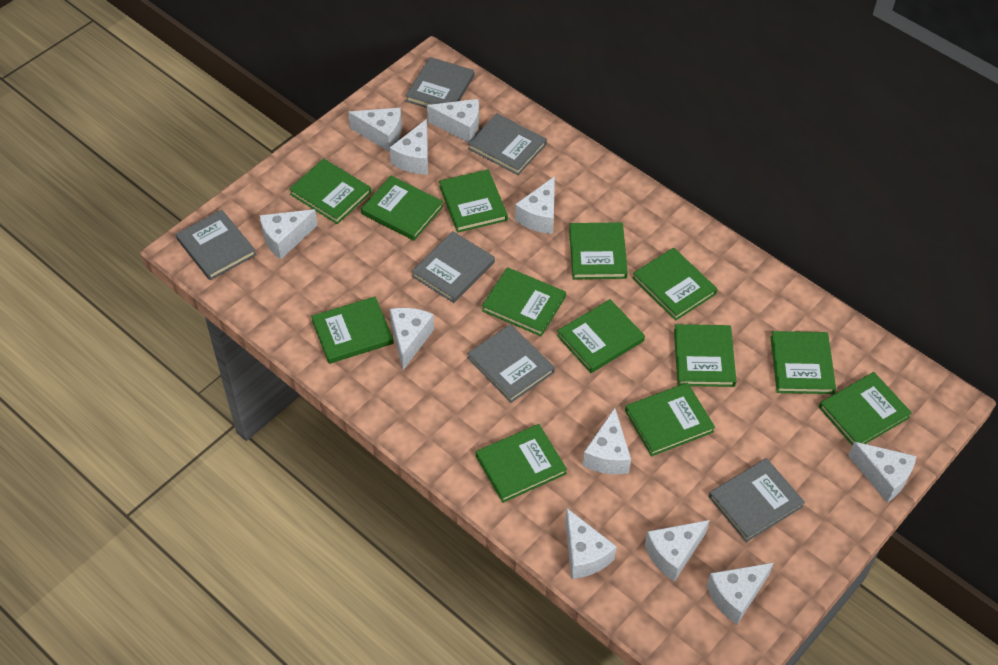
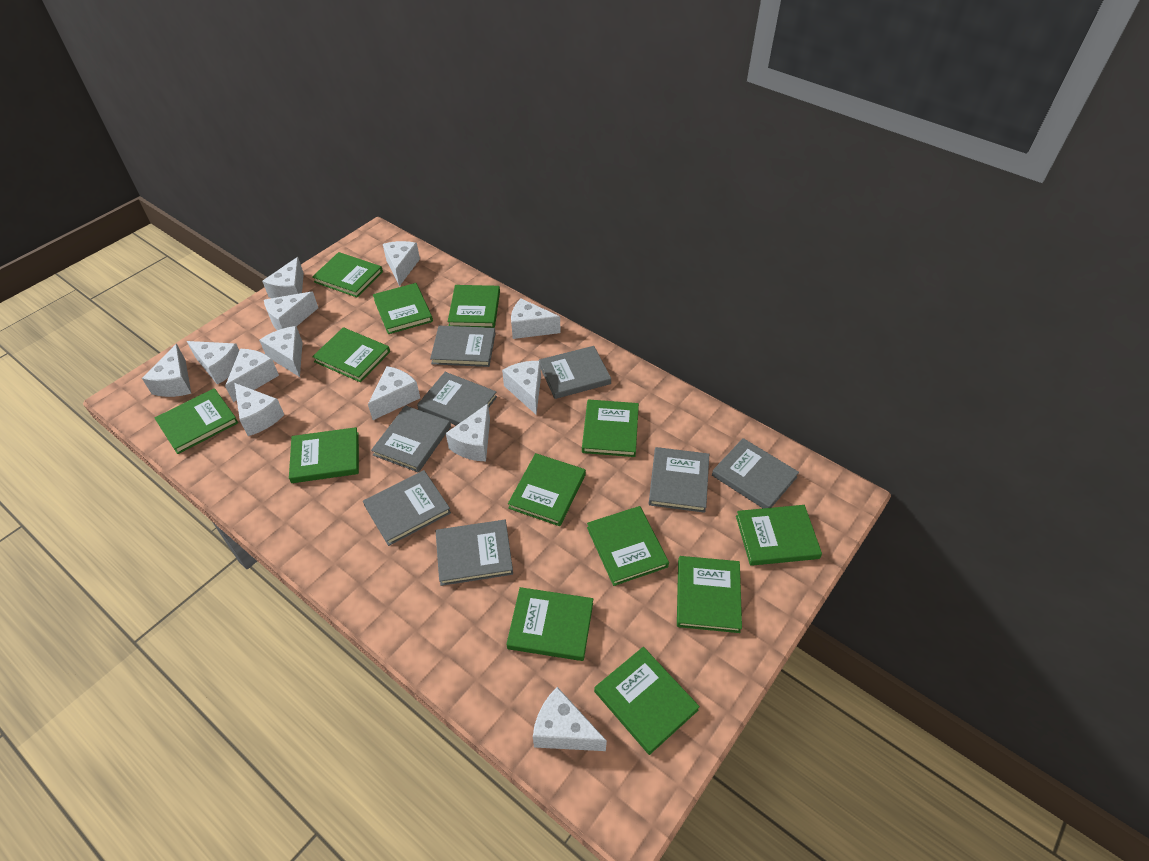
grey book: [176,210,256,280] [405,57,474,108] [411,231,495,303] [467,324,555,403] [468,113,547,175] [709,458,805,542] = 6 -> [363,470,451,546] [371,405,451,473] [417,372,497,425] [430,326,496,367] [436,520,513,586] [539,346,611,399] [649,447,709,513] [712,438,799,508] = 8
white cheese: [260,209,318,259] [348,108,402,152] [389,119,428,174] [390,308,434,370] [427,99,479,142] [515,176,555,234] [565,508,617,579] [583,408,631,474] [645,520,709,582] [707,563,773,624] [848,442,916,502] = 11 -> [142,344,191,397] [187,341,239,385] [225,349,279,402] [234,383,284,436] [259,326,303,377] [262,257,304,298] [264,291,318,330] [368,366,420,420] [383,241,420,286] [446,404,490,461] [502,361,541,414] [511,299,560,339] [533,687,607,751] = 13

